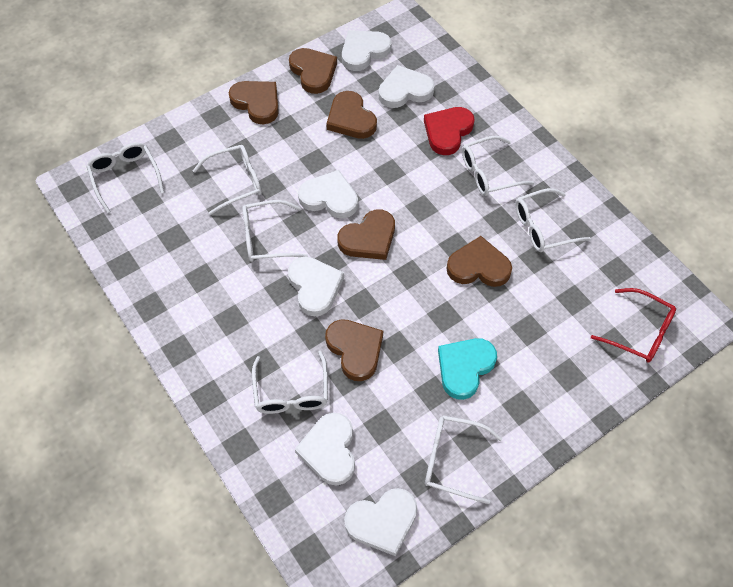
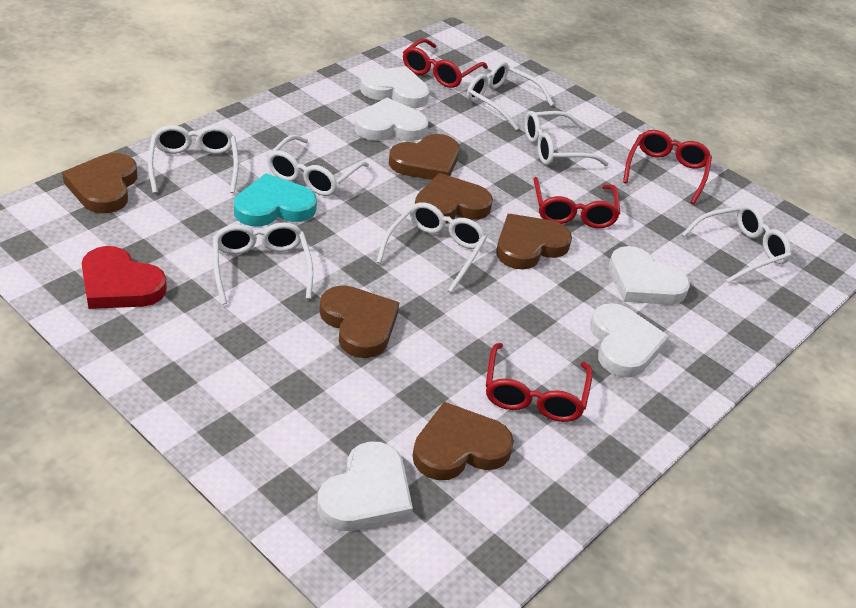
red glasses: [591,288,676,363] = 1 -> [403,38,488,88] [486,343,593,422] [533,177,620,228] [623,130,712,204] = 4
white heart: [288,257,344,316] [295,413,355,485] [298,170,358,218] [342,30,391,71] [344,488,418,556] [379,65,435,108] = 6 -> [318,441,413,531] [354,98,428,141] [360,66,430,108] [590,303,669,378] [609,246,690,305] = 5

